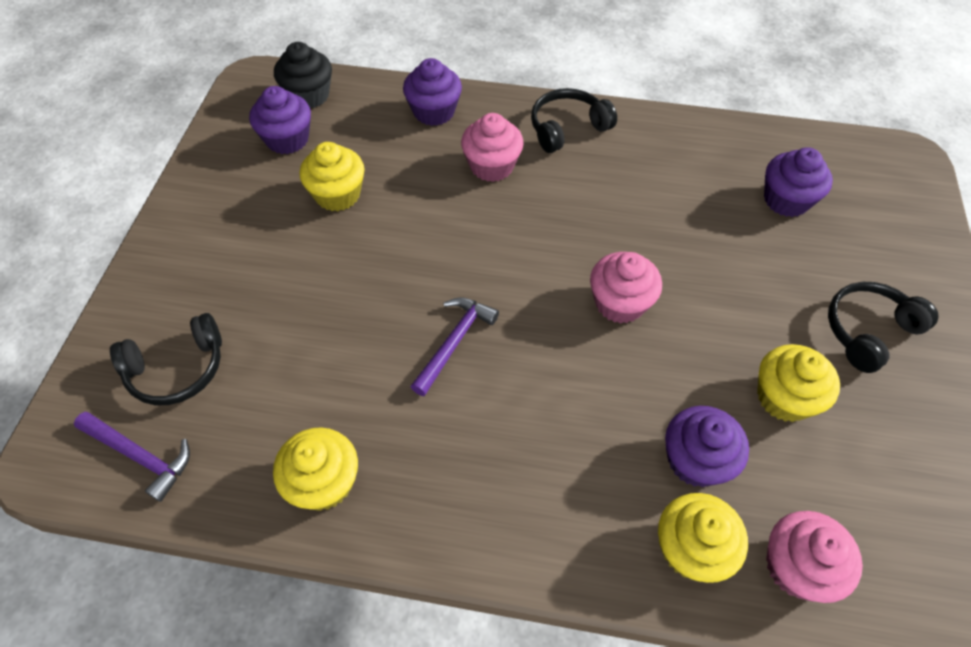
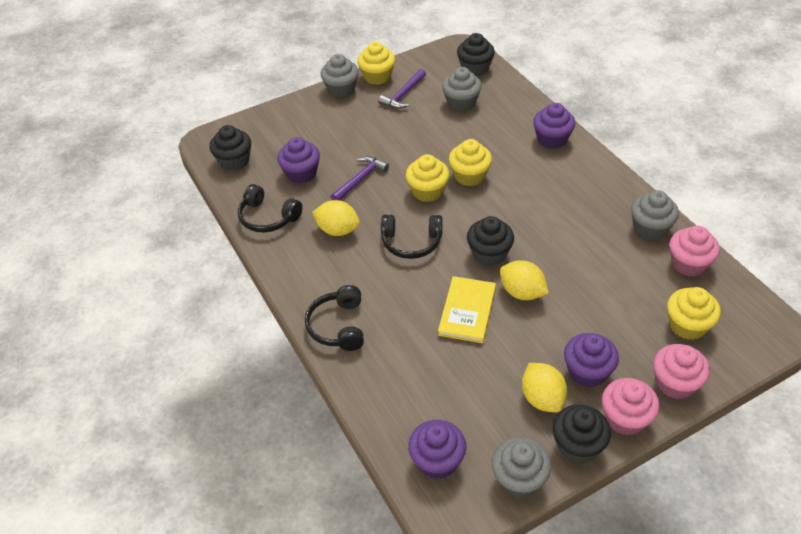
black cupcake: [274,42,332,108] = 1 -> [210,125,251,171] [457,33,495,76] [467,216,514,266] [552,404,611,464] = 4
grey cupcake: none = 0 -> [320,54,359,98] [442,67,482,111] [492,437,551,498] [631,190,679,240] = 4
yellow book: none = 0 -> [438,276,496,343] = 1
yellow lemon: none = 0 -> [312,200,360,236] [500,261,549,300] [522,363,567,412] = 3

